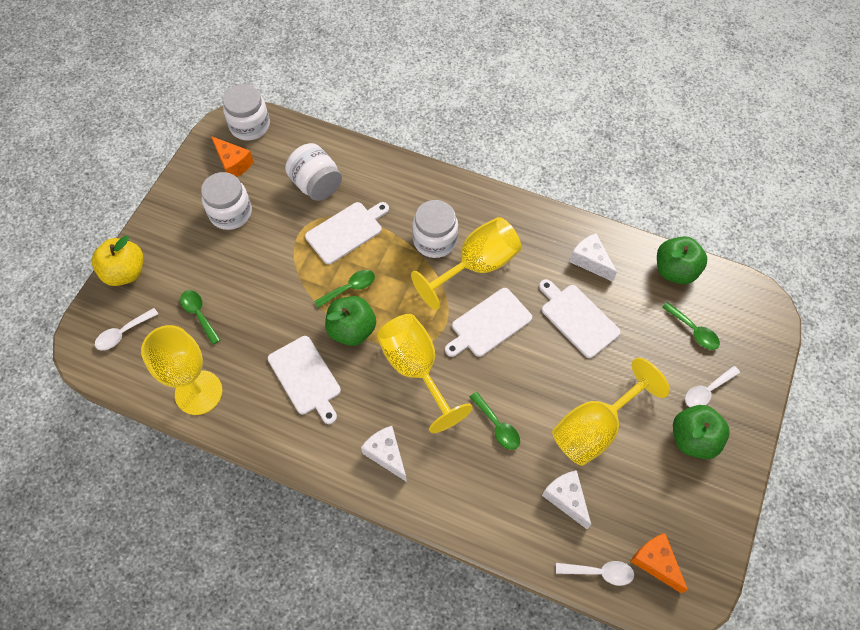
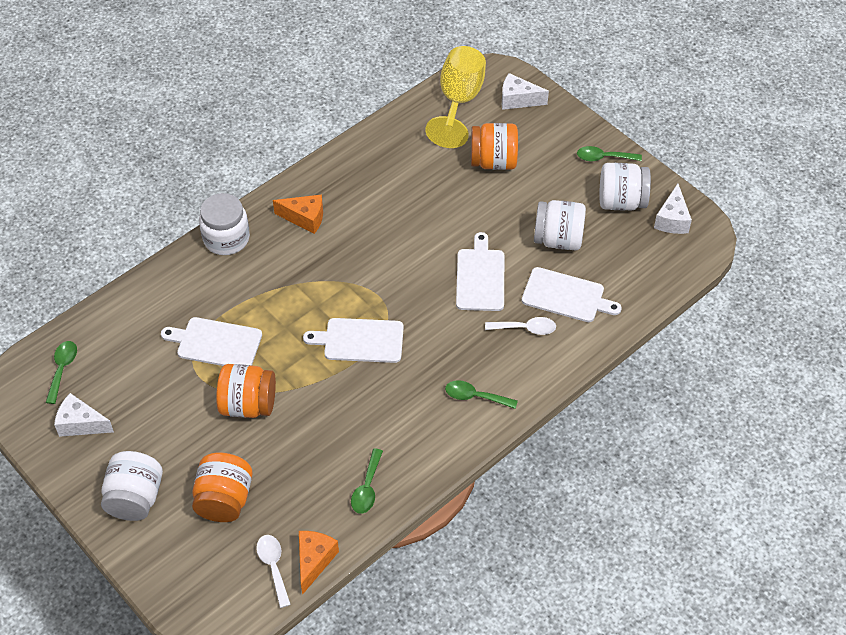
green apple: [325,296,376,346] [657,236,707,284] [673,405,730,459] = 3 -> none = 0
orange jar: none = 0 -> [192,453,253,522] [216,364,276,418] [471,123,518,170] = 3
white spoon: [95,308,158,350] [556,561,634,586] [685,366,740,407] = 3 -> [256,535,291,608] [485,317,556,335] = 2
yellow apple: [92,236,143,286] = 1 -> none = 0
yellow goblet: [141,325,222,415] [377,314,473,433] [411,217,521,310] [552,358,670,466] = 4 -> [425,46,486,148] = 1

